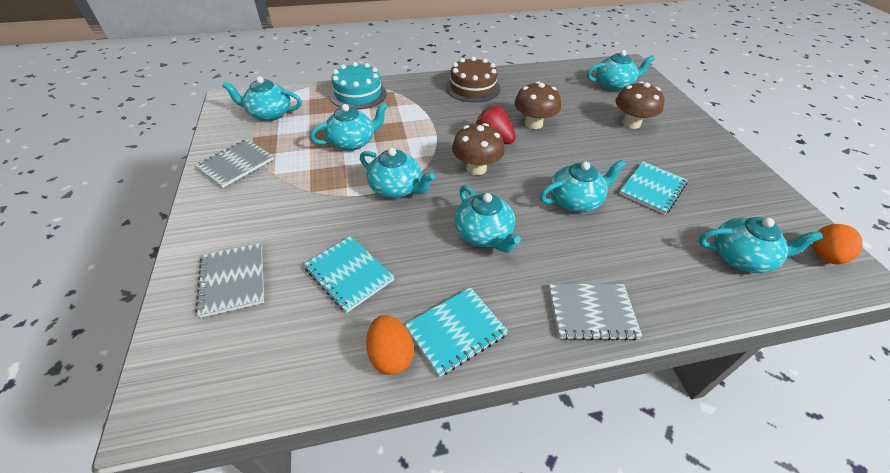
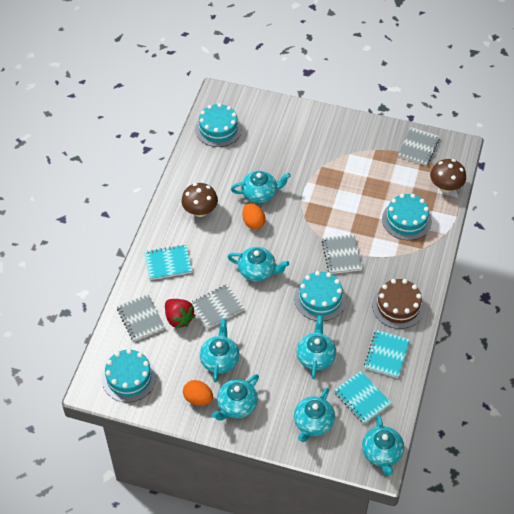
brown mushroom: [452,123,505,175] [514,82,561,129] [615,81,664,129] = 3 -> [181,183,218,217] [430,159,466,193] = 2
grey notebook: [195,139,274,188] [195,243,264,318] [549,284,643,341] = 3 -> [117,294,165,342] [191,284,245,329] [322,234,362,274] [398,127,440,166] = 4
turquoise cake: [329,62,387,109] = 1 -> [102,349,156,402] [195,103,242,147] [294,271,346,321] [382,194,432,240] = 4

